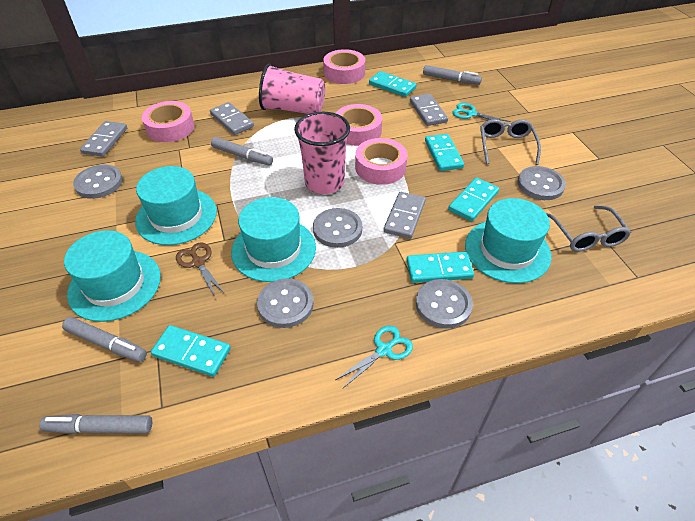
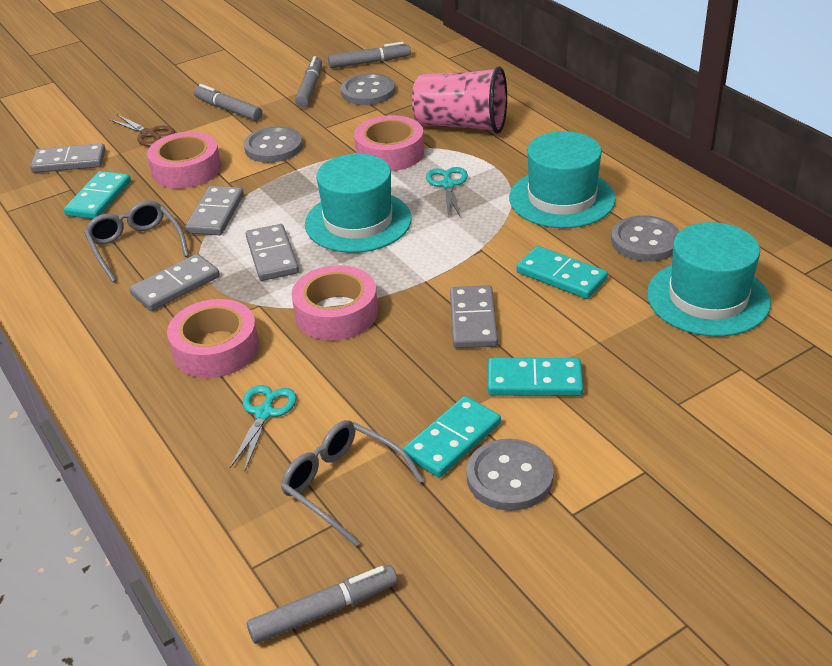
grey button: [73,165,123,199] [257,278,314,328] [313,208,362,248] [416,279,473,329] [517,166,566,200] = 5 -> [244,126,303,163] [341,74,395,105] [466,439,554,511] [611,215,680,261] = 4
grey domino: [80,121,127,157] [210,102,254,135] [384,192,426,239] [410,94,448,126] = 4 -> [30,143,106,173] [129,254,220,311] [185,186,244,235] [246,224,299,281] [450,285,498,348] = 5
pink cup: [259,64,325,114] [294,112,350,194] = 2 -> [412,66,507,134] = 1
turquoise domino: [151,325,231,377] [369,71,417,97] [406,252,474,283] [425,134,464,171] [448,177,499,221] = 5 -> [64,171,131,219] [403,396,501,478] [488,358,583,396] [516,246,608,299] = 4
turquoise hat: [64,230,161,322] [135,166,217,245] [231,197,316,282] [465,198,552,283] = 4 -> [305,154,412,253] [509,131,616,228] [647,222,771,336] = 3

